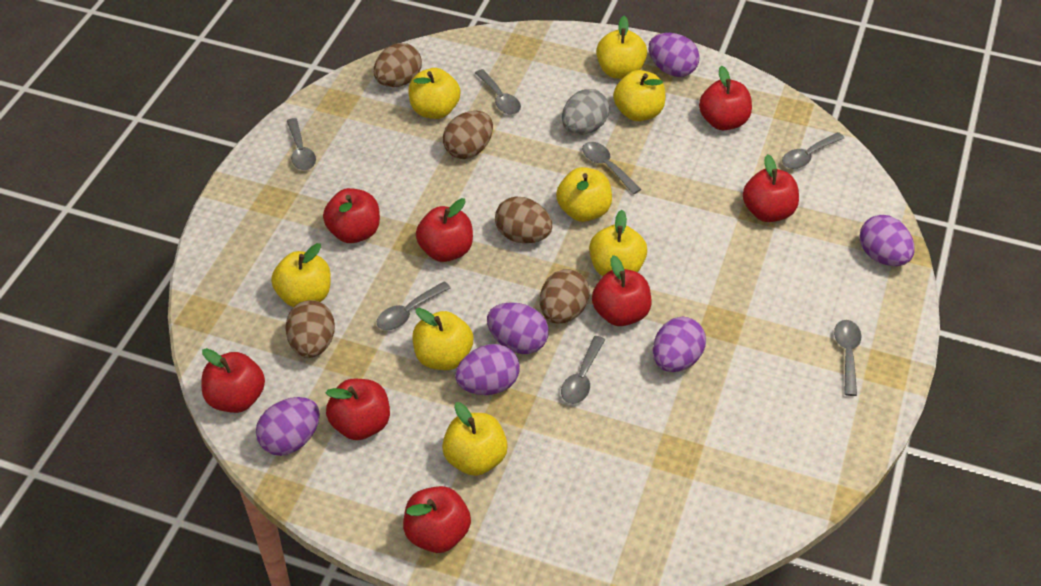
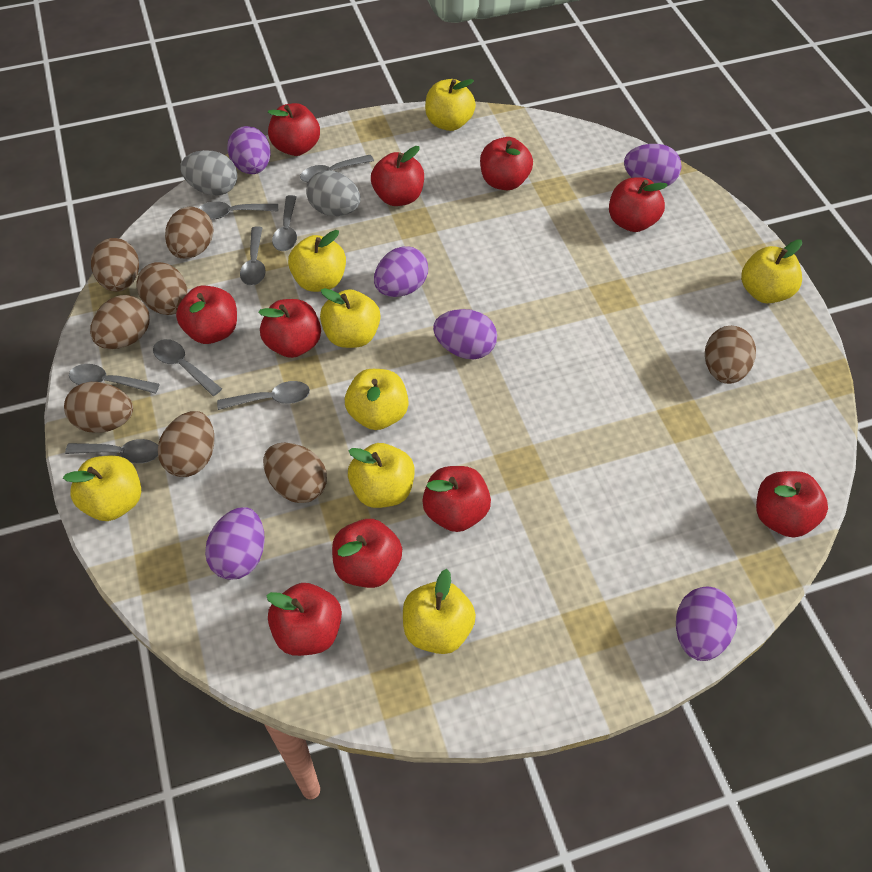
brown egg: [285,300,335,358] [374,43,422,87] [443,111,493,159] [495,197,552,243] [540,269,590,324] = 5 -> [64,382,133,433] [90,295,150,349] [91,238,139,292] [136,262,188,315] [158,411,214,477] [165,207,214,259] [263,443,327,503] [705,326,756,384] = 8
grey egg: [562,89,609,135] = 1 -> [180,150,237,195] [306,170,361,216] = 2
grey spoon: [287,118,316,170] [377,282,451,330] [475,69,521,115] [561,336,605,404] [582,142,641,194] [782,132,844,169] [834,320,862,396] = 7 -> [65,439,158,464] [69,364,160,394] [153,339,222,396] [199,202,278,220] [217,381,310,410] [240,226,266,286] [272,195,297,251] [300,155,374,183] = 8
red apple: [201,348,265,413] [323,188,380,243] [326,379,390,440] [403,486,471,553] [416,198,473,262] [592,255,651,326] [699,66,752,130] [743,154,799,222] = 8 -> [176,286,237,344] [258,299,321,358] [266,583,342,656] [268,103,320,156] [332,519,402,588] [371,146,424,206] [422,466,491,532] [480,137,533,190] [609,177,668,232] [756,471,828,538] = 10

